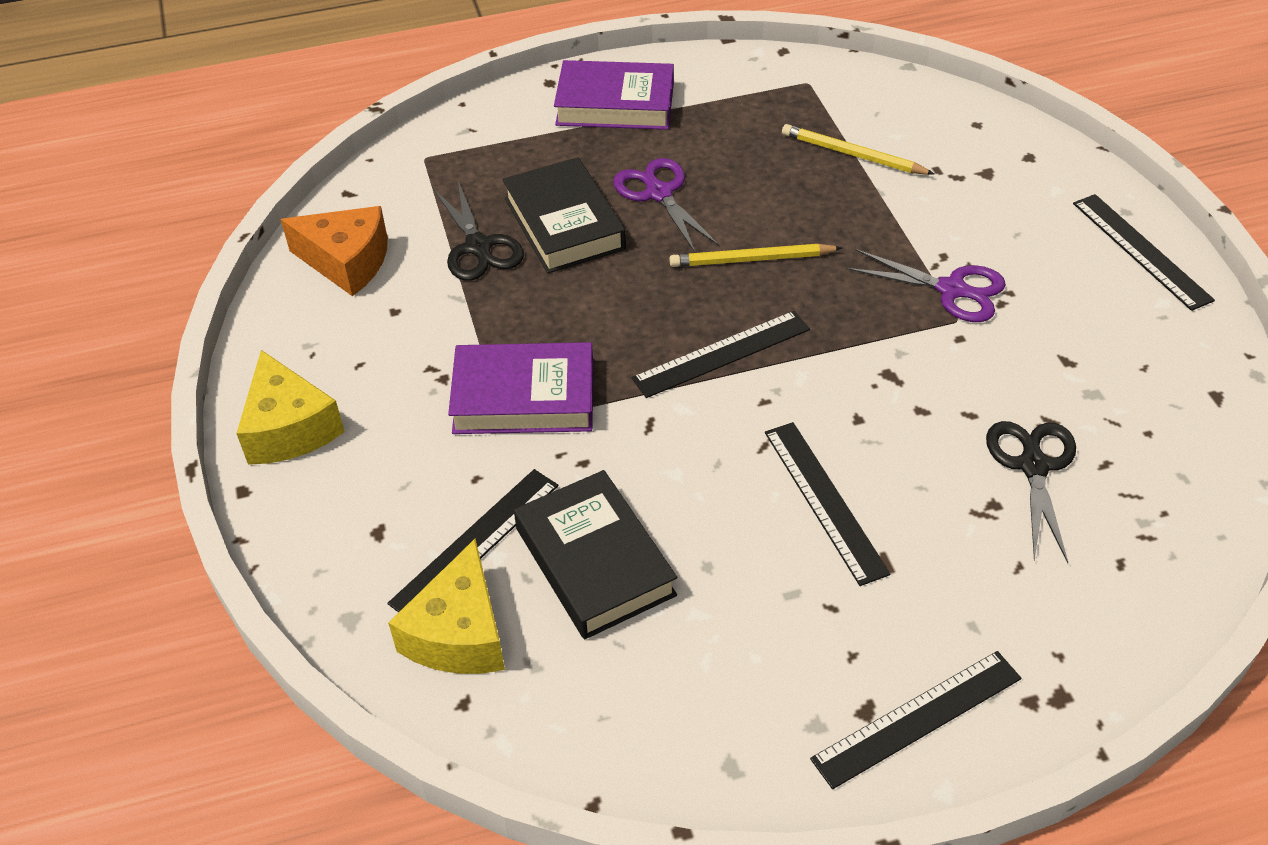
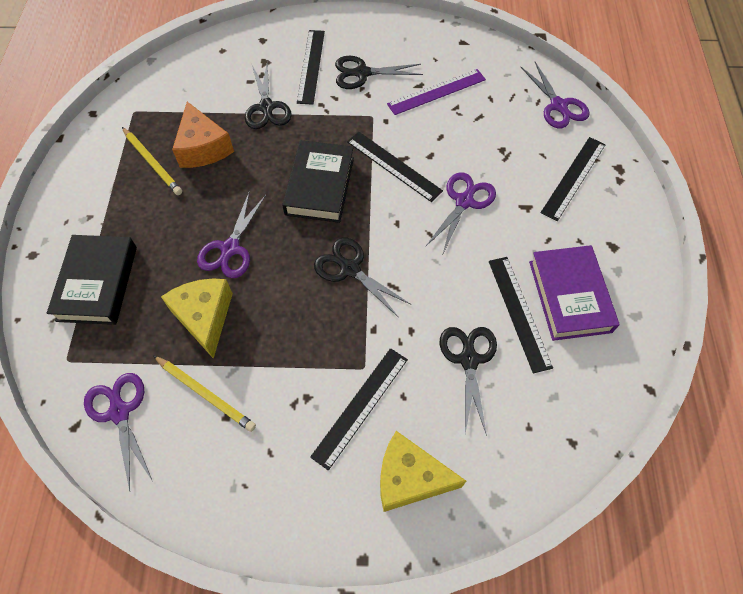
black scissors: [434,181,524,281] [986,421,1076,563] = 2 -> [245,63,292,129] [314,238,410,318] [335,56,423,89] [440,327,497,436] = 4
purple book: [448,342,593,434] [554,60,674,130] = 2 -> [529,245,620,341] = 1
purple ruler: none = 0 -> [387,69,486,115] = 1
purple scissors: [613,158,720,253] [846,249,1006,322] = 2 -> [84,373,153,491] [197,191,266,278] [426,172,496,253] [521,62,590,129] = 4

